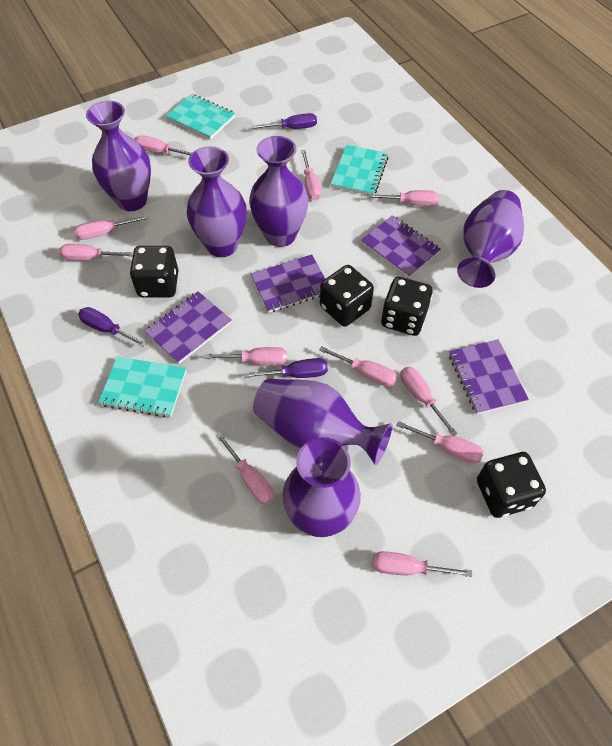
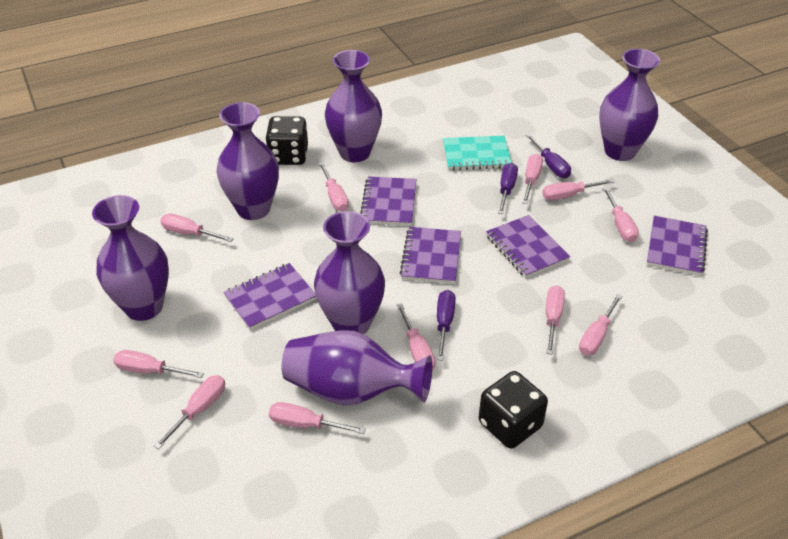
black dice: [130,246,178,297] [320,265,374,326] [381,277,433,336] [477,452,546,518] = 4 -> [265,116,308,165] [479,371,548,449] = 2
purple notebook: [145,291,232,364] [251,255,325,313] [361,215,441,278] [449,340,529,414] = 4 -> [224,263,316,330] [360,176,416,226] [400,227,461,284] [486,215,570,278] [647,216,708,276] = 5
turquoise notebook: [98,356,186,418] [166,94,235,140] [331,145,388,195] = 3 -> [443,136,512,170] = 1

